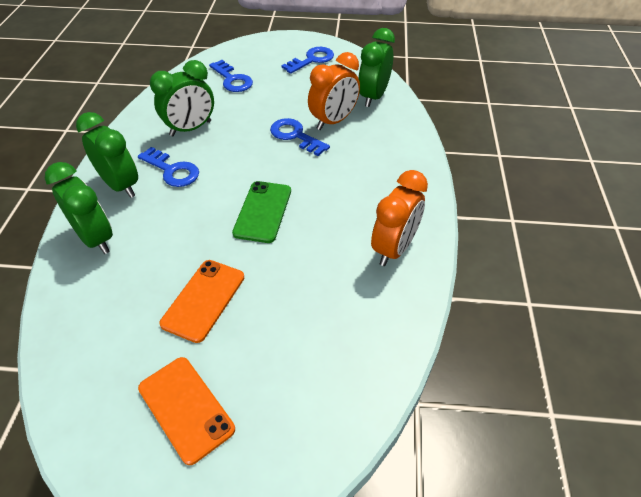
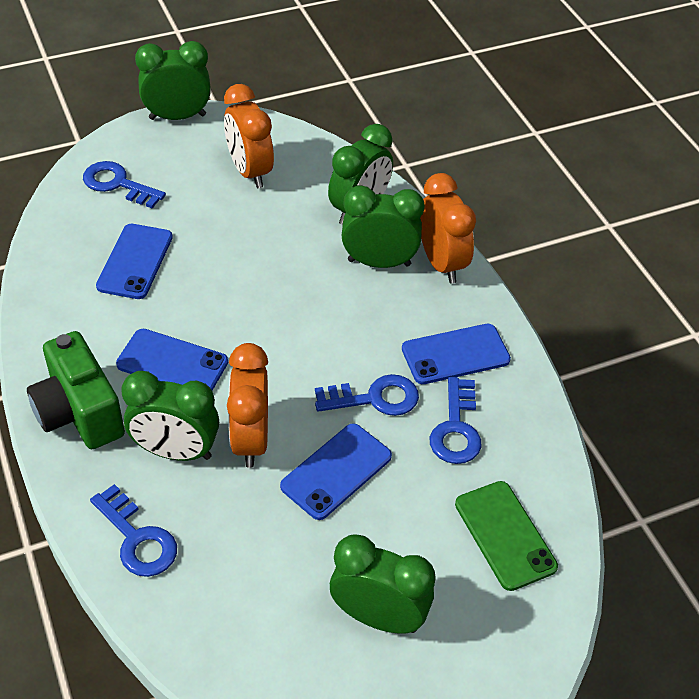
blue phone: none = 0 -> [96,224,173,299] [116,329,228,391] [280,423,392,520] [402,324,511,384] = 4
green camera: none = 0 -> [27,331,125,449] = 1
green clock: [45,162,113,254] [76,112,138,198] [150,60,214,136] [358,28,395,107] = 4 -> [121,371,219,461] [135,41,211,120] [328,124,393,225] [330,534,436,634] [342,185,425,268] = 5
orange clock: [308,52,360,130] [371,170,428,266] = 2 -> [224,84,274,188] [227,343,268,468] [420,173,476,283] = 3
orange phone: [138,357,235,465] [160,260,244,343] = 2 -> none = 0

